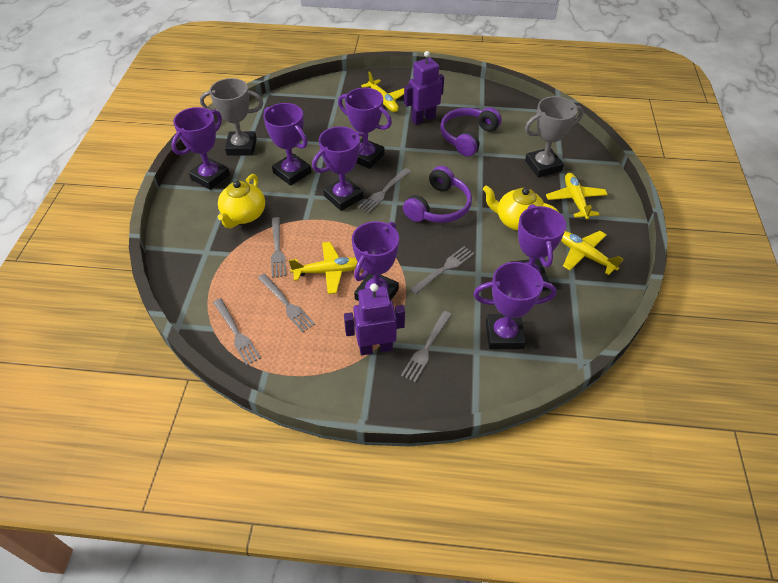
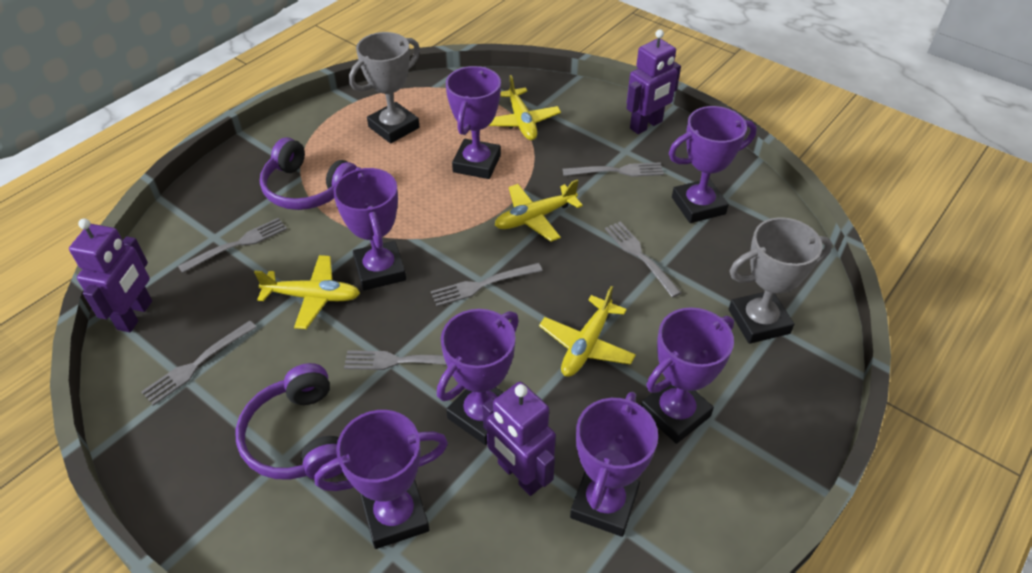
purple robot: [344,283,405,355] [404,51,444,125] = 2 -> [69,218,152,332] [482,382,556,496] [627,29,681,134] = 3
yellow teapot: [218,174,265,228] [483,185,560,231] = 2 -> none = 0

